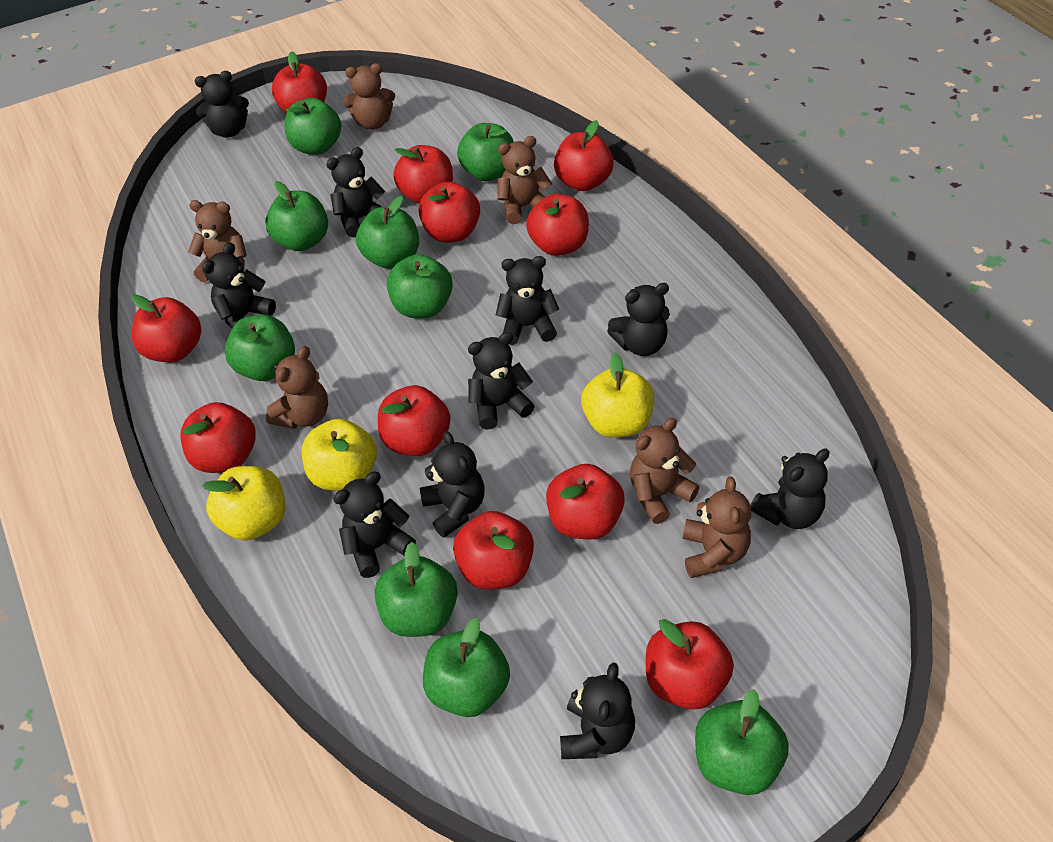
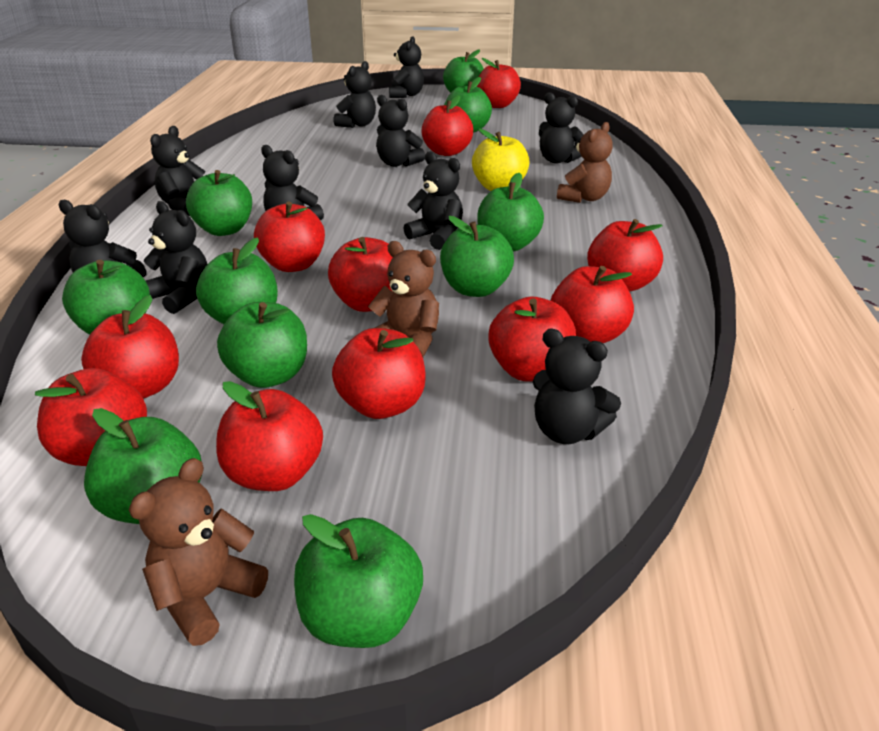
brown teddy bear: [188,200,247,282] [266,346,328,429] [343,63,395,130] [497,136,552,224] [630,418,699,524] [683,477,751,578] = 6 -> [129,458,268,646] [368,241,439,357] [557,122,613,203] = 3
green apple: [225,315,295,381] [265,181,328,251] [285,98,341,155] [356,196,419,269] [374,542,458,637] [387,254,453,318] [423,618,510,717] [457,123,514,181] [695,689,789,795] = 9 -> [62,260,150,335] [84,408,202,524] [186,170,252,236] [196,237,278,324] [217,302,307,388] [294,514,423,648] [440,216,514,297] [443,49,484,93] [444,77,492,133] [477,173,544,252] = 10
yellow apple: [202,466,285,541] [302,419,377,491] [581,353,654,438] = 3 -> [472,129,530,191] = 1

